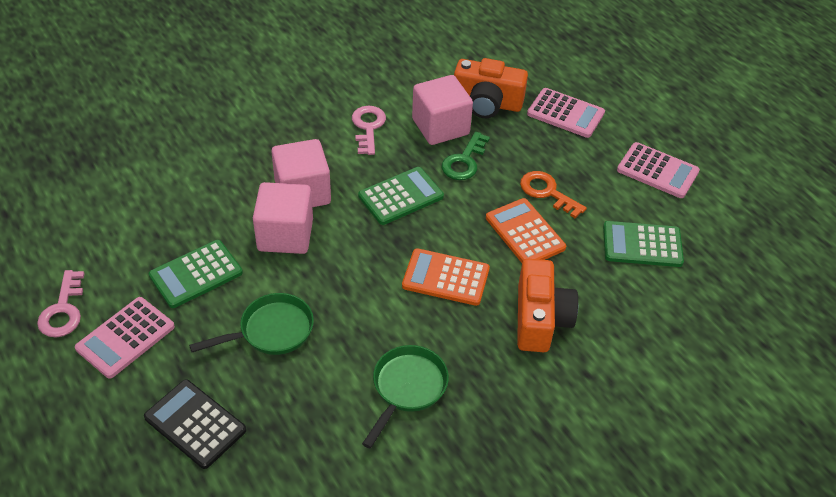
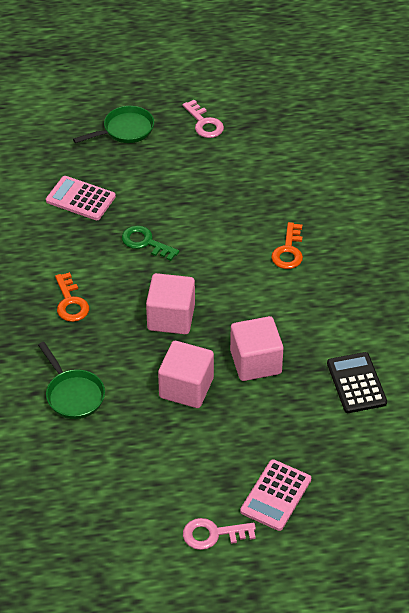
green calculator: [149,240,243,308] [358,167,444,225] [603,221,684,267] = 3 -> none = 0
orange calculator: [402,248,490,306] [486,198,566,263] = 2 -> none = 0
orange camera: [454,58,528,118] [517,259,578,352] = 2 -> none = 0
orange key: [520,171,587,218] = 1 -> [55,272,89,322] [271,222,303,269] = 2
pink calculator: [75,297,175,379] [527,88,605,138] [617,142,700,198] = 3 -> [46,176,116,220] [240,459,311,531] = 2

